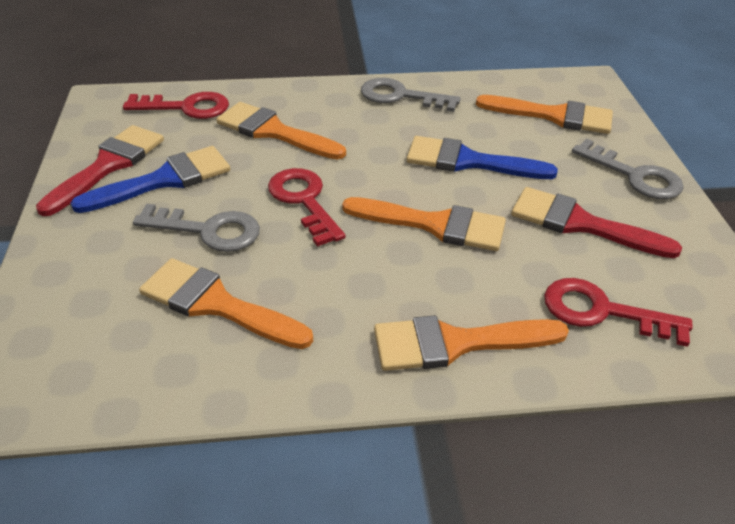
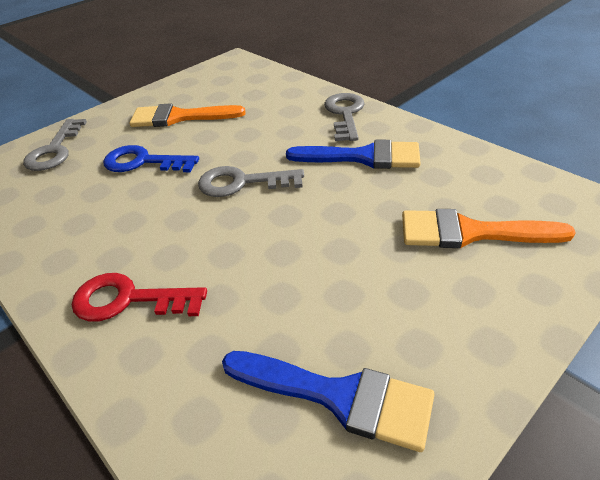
blue key: none = 0 -> [103,145,199,172] = 1
orange brush: [139,258,313,349] [216,102,346,160] [342,197,506,251] [374,315,569,371] [476,95,613,134] = 5 -> [129,103,246,127] [402,209,576,248] = 2
red brush: [36,125,164,216] [511,187,682,258] = 2 -> none = 0
red key: [123,92,229,119] [268,168,346,247] [544,278,693,347] = 3 -> [72,273,207,322] = 1

